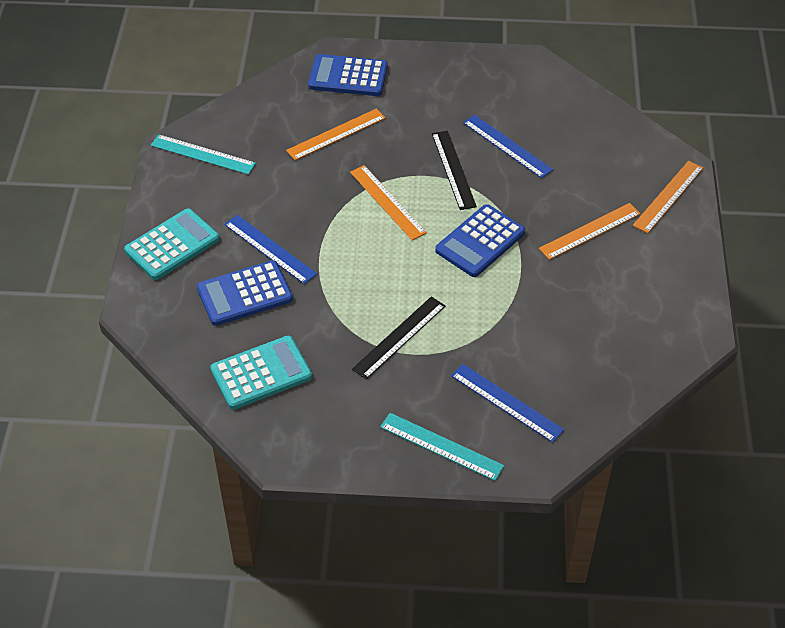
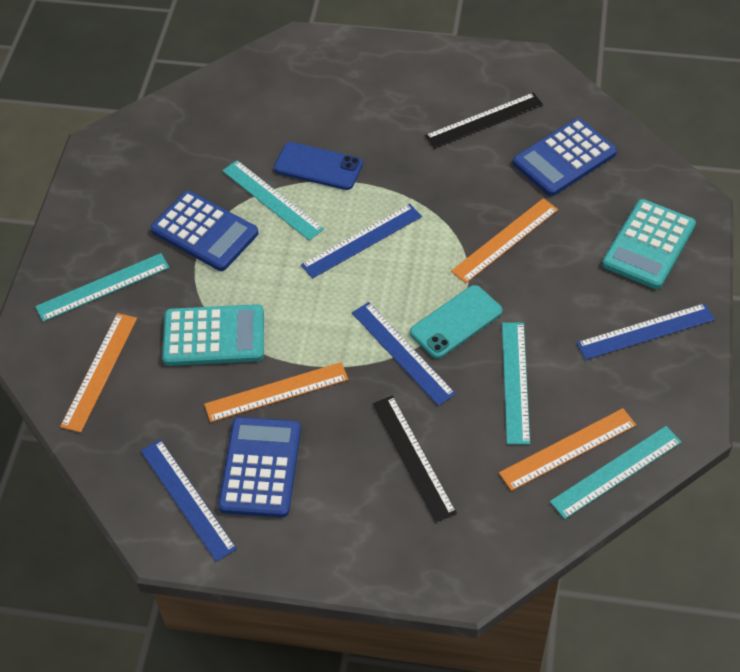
blue phone: none = 0 -> [274,142,363,190] = 1
blue ruler: [224,215,317,284] [451,364,564,443] [463,115,553,178] = 3 -> [141,439,237,562] [301,204,422,279] [352,302,456,406] [577,303,715,360] = 4
turquoise phone: none = 0 -> [410,285,502,359] = 1
turquoise ruler: [151,134,256,175] [380,413,504,481] = 2 -> [35,253,169,322] [222,160,324,240] [502,323,530,445] [550,426,681,519] = 4

